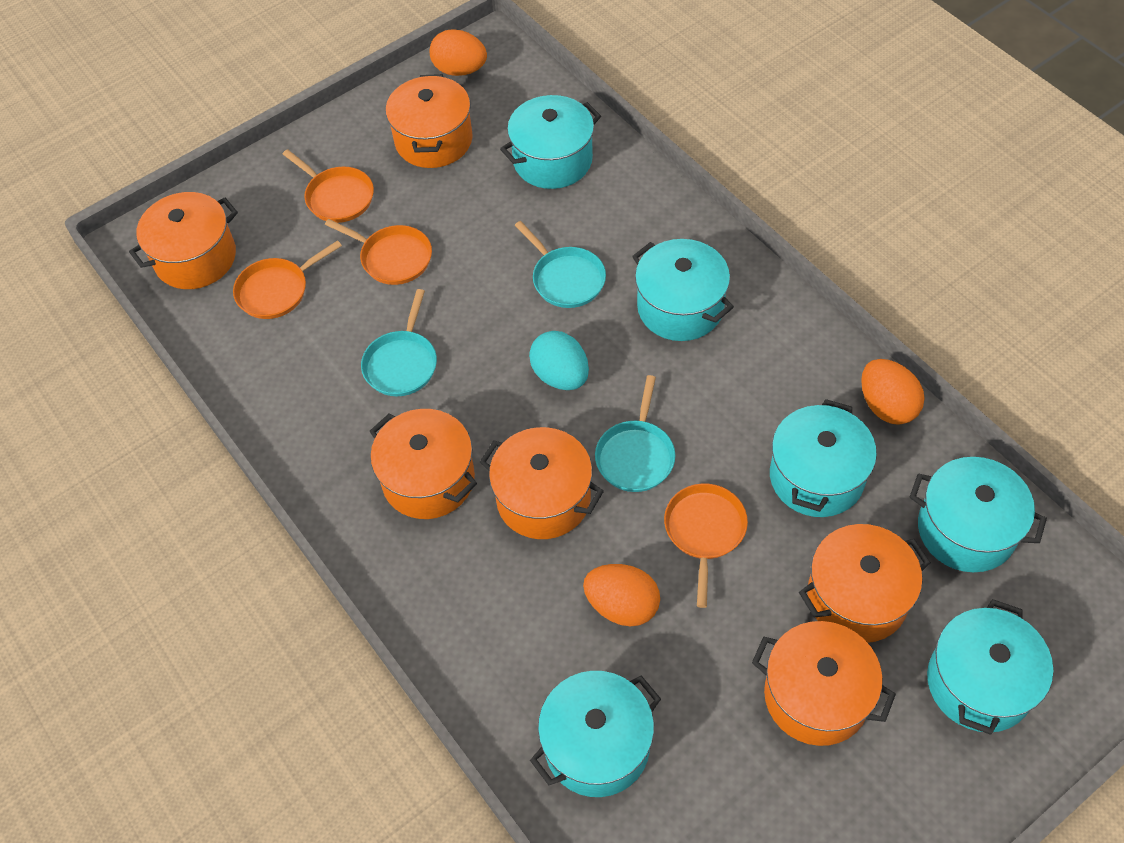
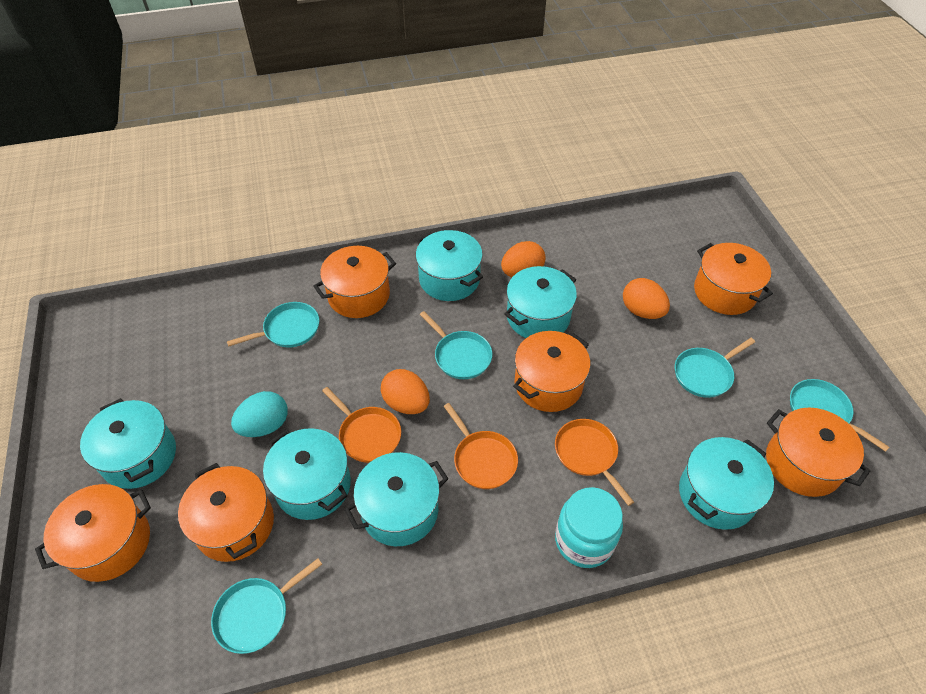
orange pan: [233,240,342,319] [283,149,374,223] [325,219,432,285] [664,484,748,608] = 4 -> [322,387,401,463] [444,403,518,489] [555,419,634,506] = 3
turquoise jar: none = 0 -> [555,487,623,568] = 1
turquoise pan: [361,289,437,396] [515,221,606,308] [595,375,675,492] = 3 -> [211,558,322,654] [227,302,319,348] [420,311,492,379] [675,338,755,398] [790,379,889,452] = 5

